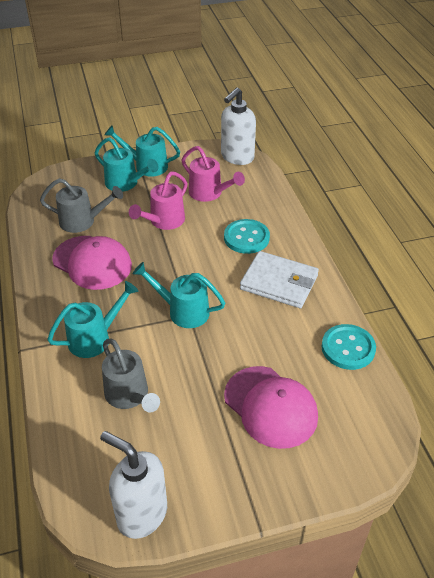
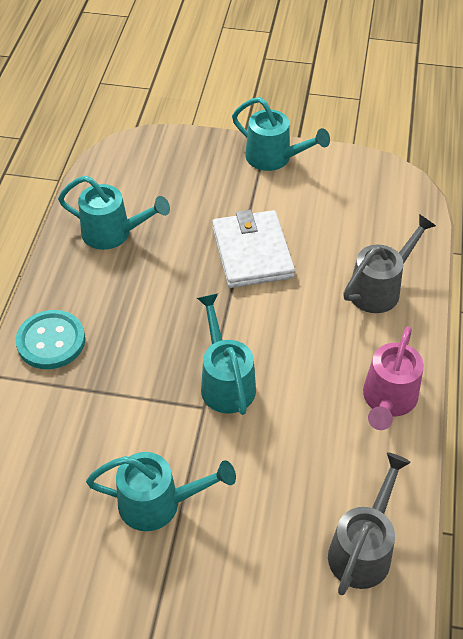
pink cap: [52,236,132,290] [224,366,318,449] = 2 -> none = 0
pink watering can: [129,172,187,230] [181,146,245,202] = 2 -> [363,326,424,430] = 1
turquoise button: [224,219,270,254] [321,324,376,370] = 2 -> [16,310,85,369] = 1
white soap dispenser: [100,431,167,539] [221,87,256,165] = 2 -> none = 0

